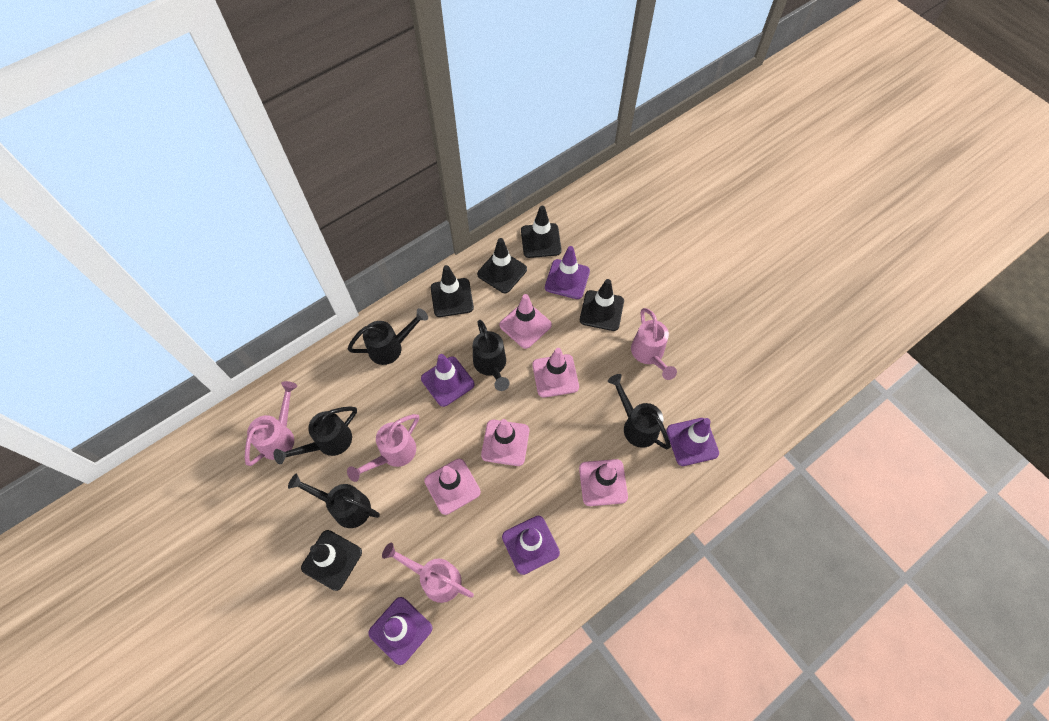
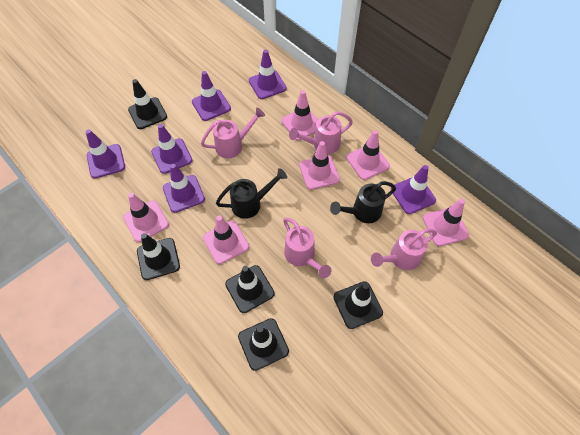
black watering can: [274,406,357,464] [288,473,380,528] [348,308,428,365] [473,320,510,391] [608,374,671,449] = 5 -> [216,168,287,219] [330,181,396,223] = 2
pink traffic cone: [424,459,481,515] [481,419,529,466] [499,294,552,349] [532,348,579,398] [579,459,628,506] = 5 -> [123,193,169,242] [203,215,249,264] [281,90,318,140] [299,141,340,190] [346,130,390,180] [423,199,469,246] = 6
purple traffic cone: [368,597,432,665] [421,354,475,407] [502,516,560,575] [545,246,590,299] [666,418,719,466] = 5 -> [86,129,125,179] [151,124,192,174] [163,164,205,213] [192,71,231,121] [249,50,287,99] [391,165,436,214] = 6

